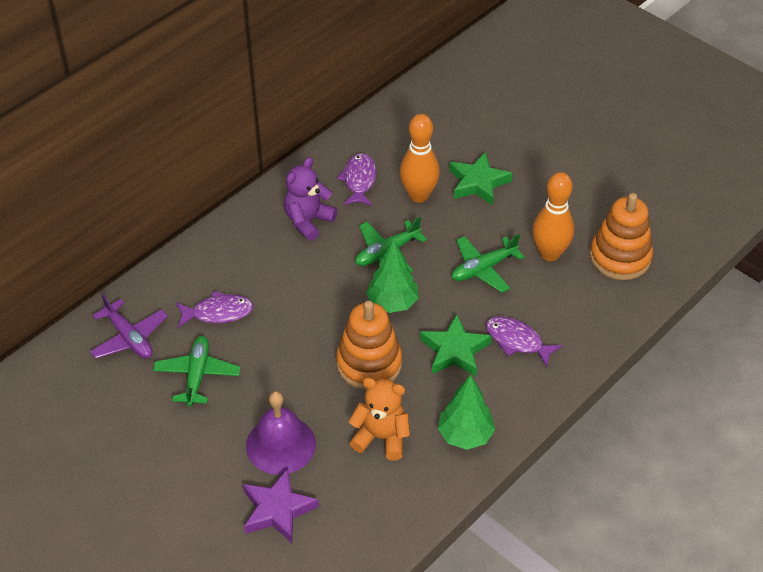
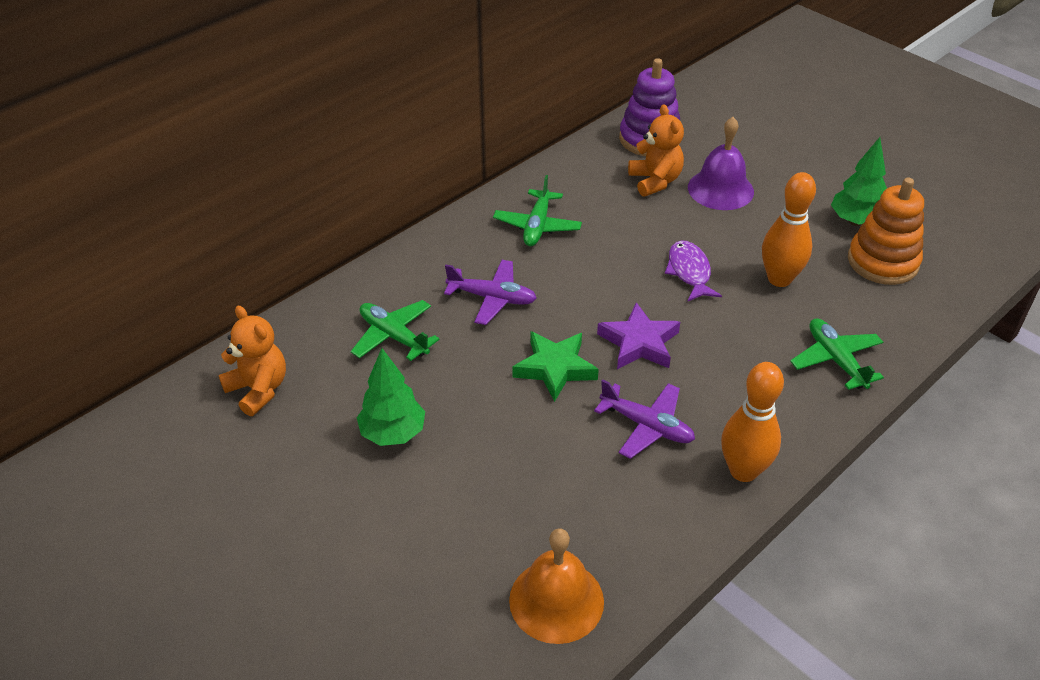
green star: [420,314,492,376] [449,152,513,206] = 2 -> [512,331,599,402] = 1
orange bell: none = 0 -> [509,529,604,644] = 1
orange stacking toy: [336,301,402,390] [590,193,653,280] = 2 -> [848,178,924,285] = 1
orange teddy bear: [348,377,410,461] = 1 -> [219,306,286,416] [628,104,684,197] = 2
purple fish: [176,291,254,327] [337,153,376,206] [486,316,563,367] = 3 -> [665,241,722,301] = 1
purple plane: [90,294,167,359] = 1 -> [444,260,537,325] [594,380,695,459] = 2
purple stacking toy: none = 0 -> [619,58,681,156] = 1
purple teddy bear: [284,157,337,241] = 1 -> none = 0

